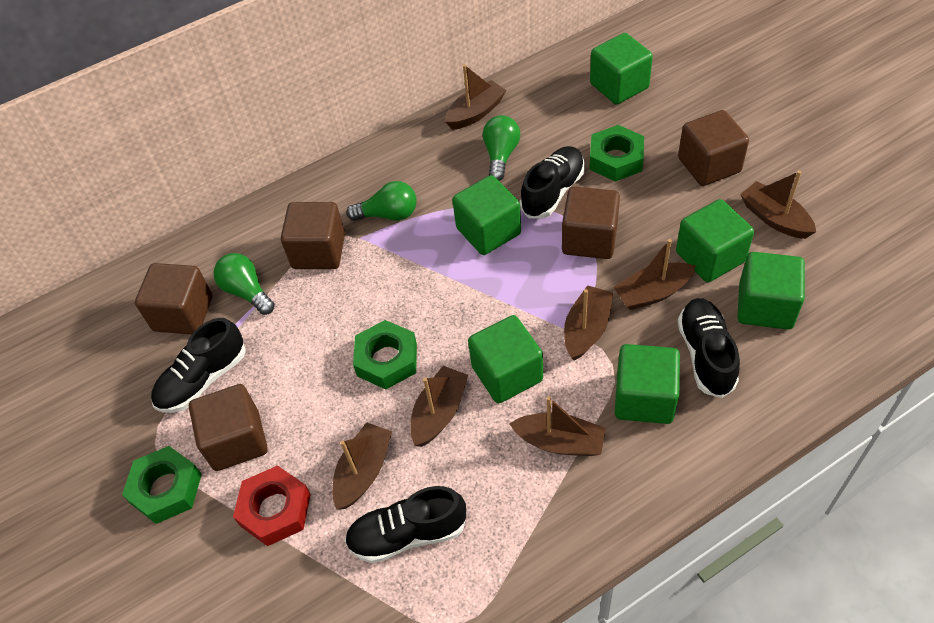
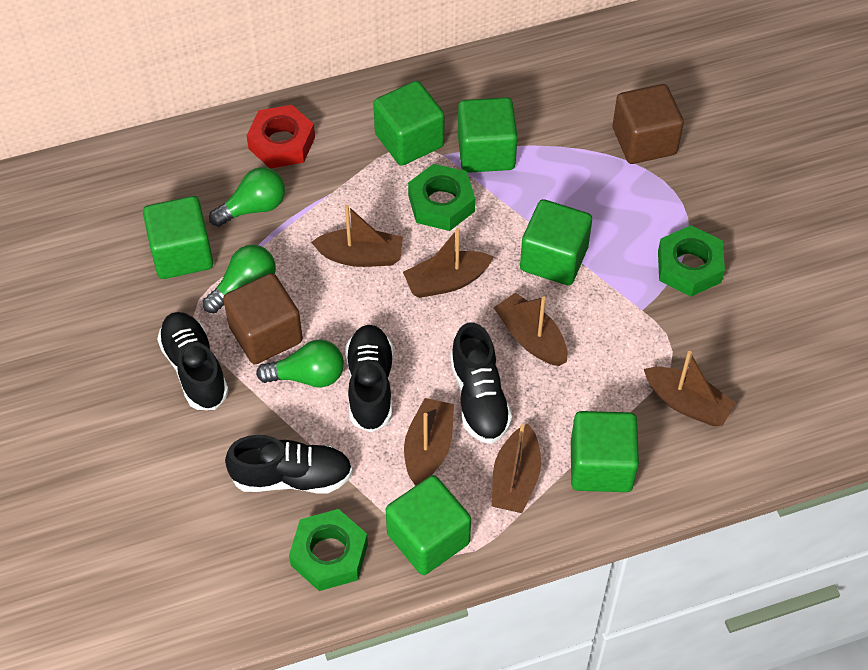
brown boat: [332,422,392,510] [410,366,468,447] [445,64,507,130] [509,396,606,456] [564,285,613,361] [613,239,696,310] [740,171,816,239] = 7 -> [311,204,403,267] [403,228,494,298] [404,398,454,486] [492,424,541,513] [494,292,567,366] [644,351,736,427] = 6
brown cube: [135,263,212,335] [189,384,268,471] [281,202,345,269] [562,187,620,259] [678,110,749,186] = 5 -> [223,273,303,364] [613,84,684,164] = 2

